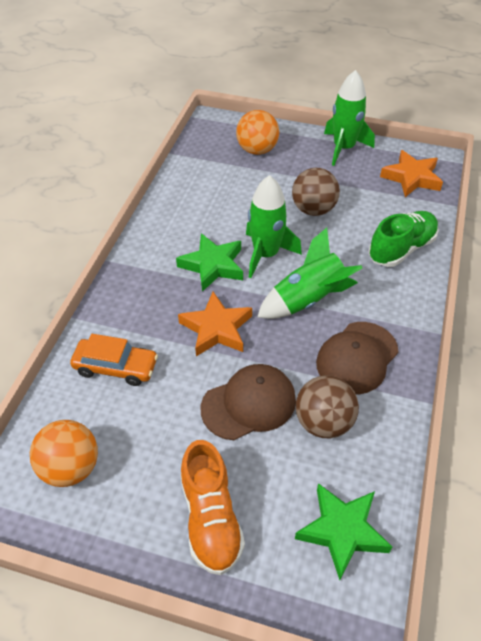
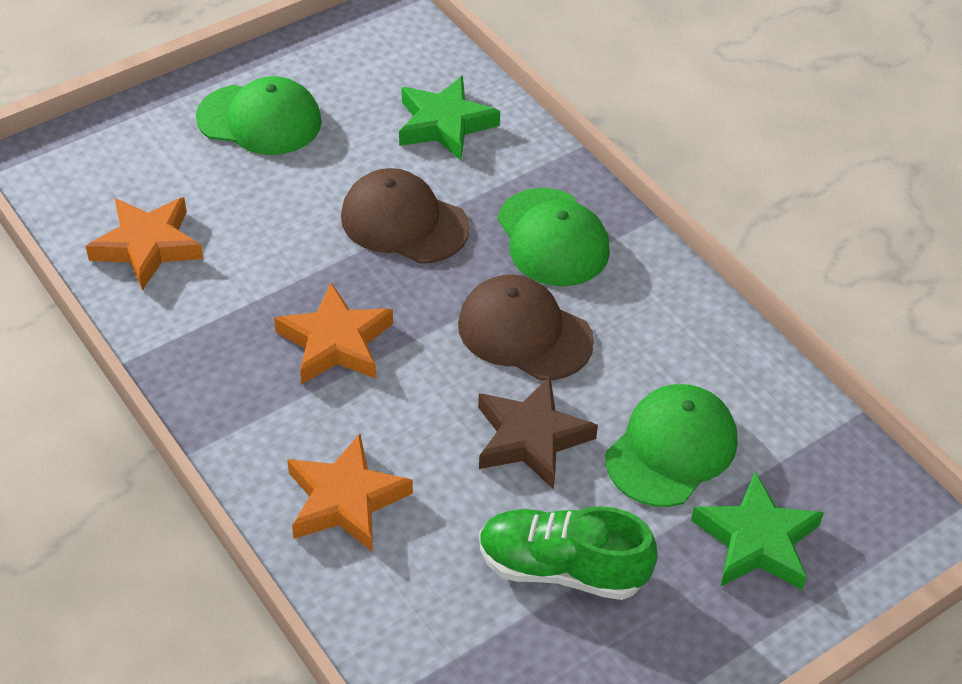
brown ball: [292,168,340,216] [296,375,359,438] = 2 -> none = 0
brown star: none = 0 -> [478,377,598,489] = 1
green cap: none = 0 -> [196,76,322,155] [497,188,610,286] [606,384,738,507] = 3
green rocket: [246,175,302,278] [257,228,363,319] [324,70,375,166] = 3 -> none = 0
orange ball: [30,420,98,487] [236,110,279,155] = 2 -> none = 0
orange car: [70,334,158,386] = 1 -> none = 0
orange shoe: [181,440,245,575] = 1 -> none = 0
orange star: [178,292,252,356] [380,150,443,197] = 2 -> [86,197,203,291] [274,282,393,385] [287,434,413,552] = 3

